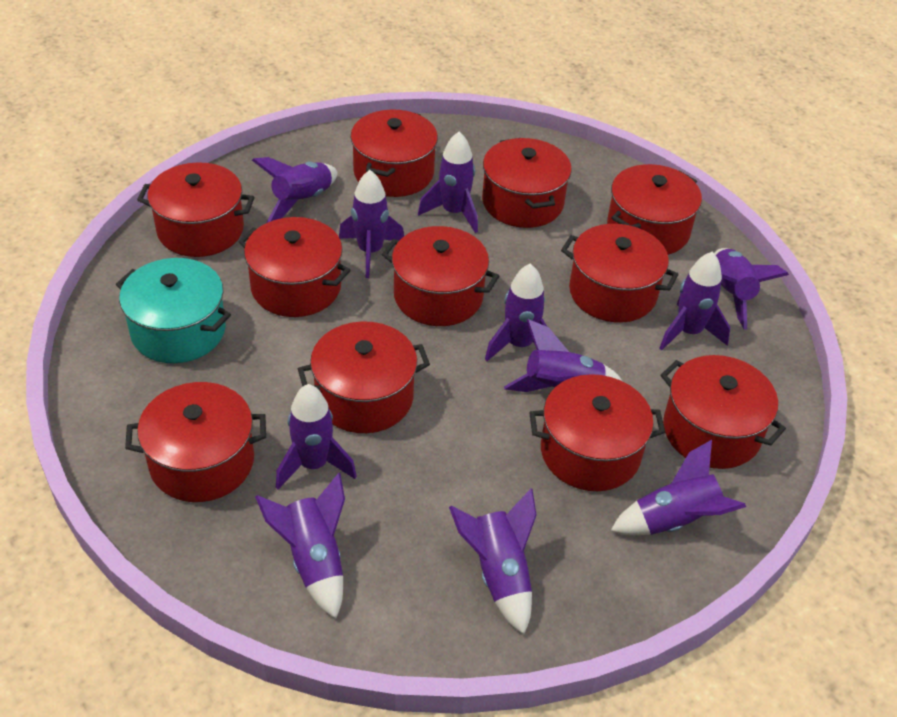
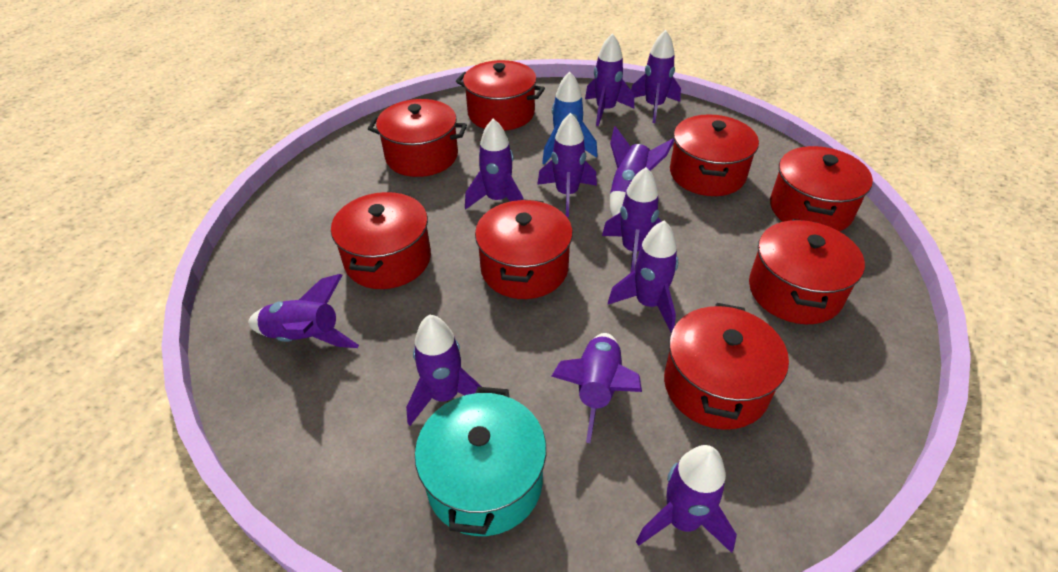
blue rocket: none = 0 -> [542,72,598,164] = 1
red pot: [125,382,266,502] [137,162,254,257] [238,217,351,317] [298,321,430,433] [351,109,438,197] [382,226,499,326] [482,138,572,228] [529,374,665,491] [561,224,679,322] [607,164,702,255] [661,355,786,469] = 11 -> [331,192,431,289] [368,99,467,177] [456,60,545,131] [475,199,573,299] [664,303,789,430] [670,114,759,196] [749,219,865,324] [770,146,873,232] = 8

